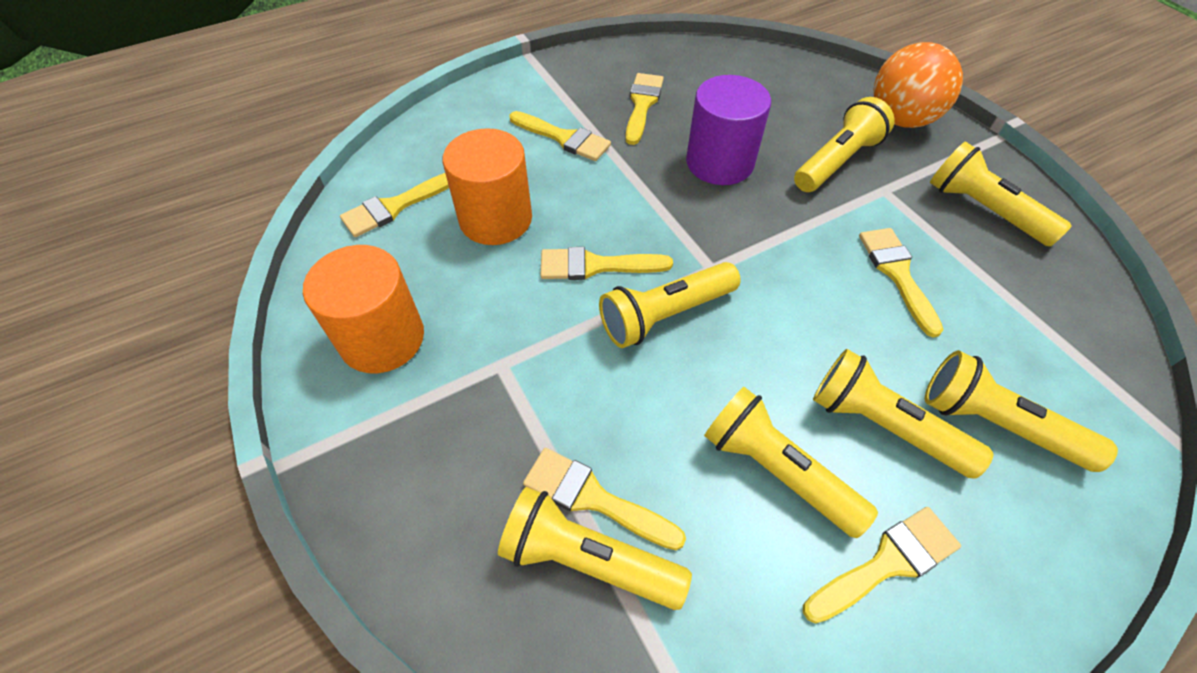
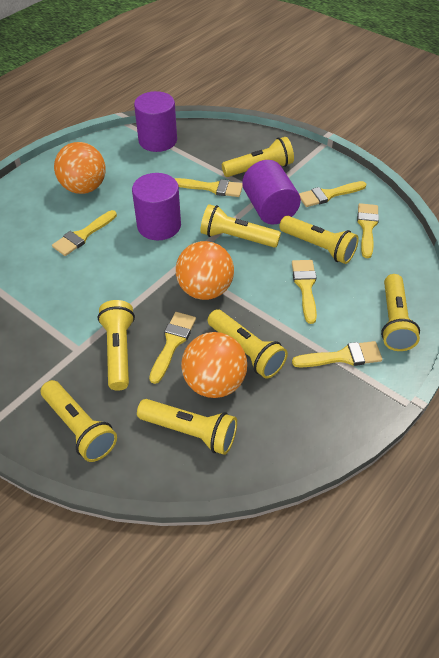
orange ball: [874,42,963,128] = 1 -> [54,142,106,194] [176,241,234,300] [181,332,247,398] = 3
orange cylinder: [303,245,424,373] [443,128,532,245] = 2 -> none = 0
purple cylinder: [686,75,771,185] = 1 -> [132,173,181,240] [134,91,177,152] [242,160,301,224] = 3
yellow flashlight: [498,487,692,610] [599,262,741,348] [704,387,878,538] [794,97,895,192] [813,349,993,479] [925,350,1118,472] [930,142,1072,247] = 7 -> [41,380,117,462] [98,300,135,391] [137,399,237,455] [200,204,281,248] [208,309,288,379] [222,137,294,177] [279,216,359,264] [381,274,420,351] = 8

